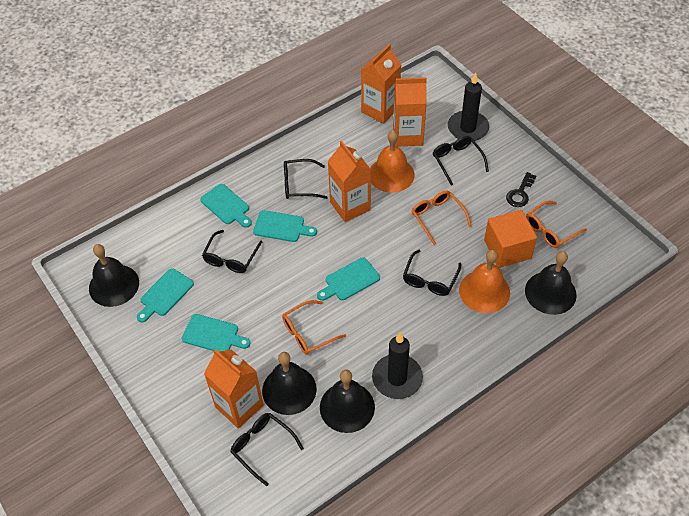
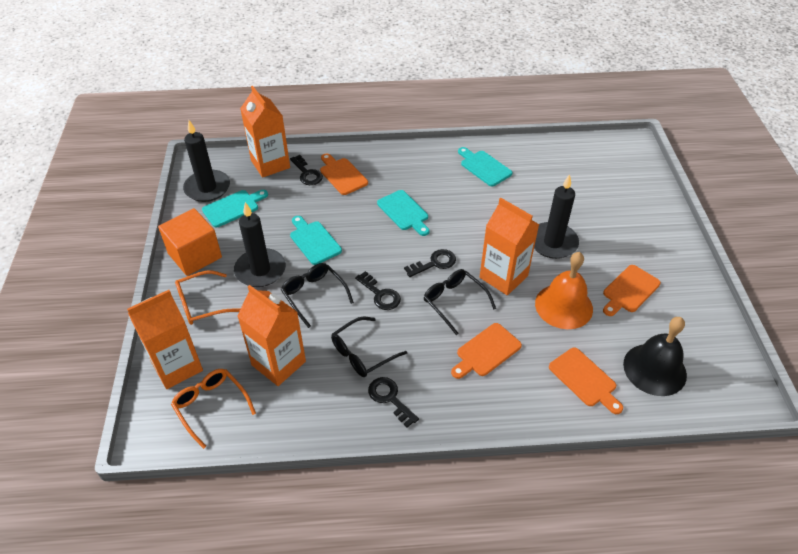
black bell: [89,244,139,307] [262,352,317,415] [320,370,375,433] [525,251,577,315] = 4 -> [623,317,687,396] = 1
black candle: [372,333,423,399] [448,72,489,141] = 2 -> [183,120,230,202] [234,202,286,287] [534,174,579,259] = 3
black glasses: [202,230,262,273] [230,413,304,486] [284,159,328,199] [403,250,461,296] [433,136,489,185] = 5 -> [281,263,354,328] [331,317,407,377] [424,269,496,335] = 3
black key: [506,172,536,207] = 1 -> [290,155,323,185] [355,271,401,310] [368,377,419,428] [404,249,456,277] = 4
orange bell: [370,130,415,193] [459,250,510,313] = 2 -> [535,252,593,329] = 1
orange cutting board: none = 0 -> [320,153,368,195] [451,323,522,379] [549,348,623,414] [603,265,661,316] = 4
orange glasses: [282,300,346,355] [412,190,472,245] [526,201,587,248] = 3 -> [171,369,256,449] [175,271,240,325] = 2
turquoise cutting board: [137,268,194,323] [182,314,250,352] [200,184,252,228] [253,210,317,242] [317,257,380,301] = 5 -> [202,190,268,227] [290,216,342,265] [377,190,429,236] [458,147,513,186] = 4

